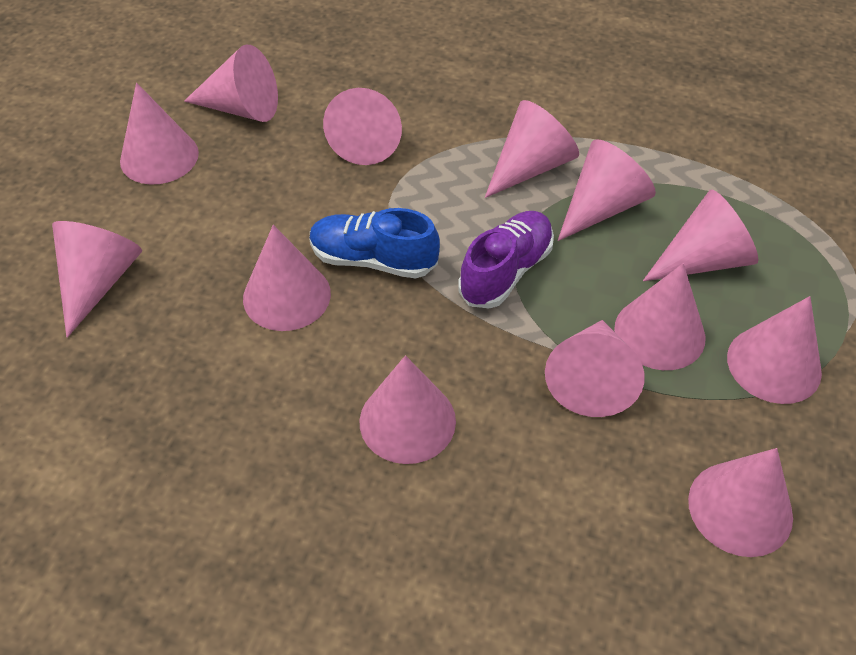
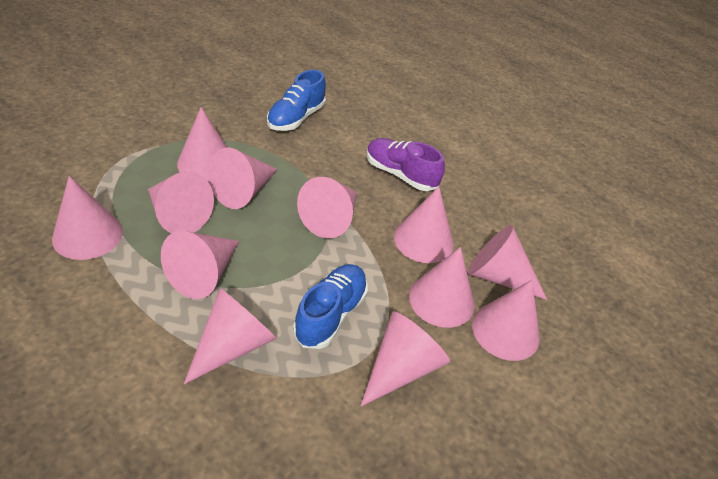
blue shoe: [310,208,440,279] = 1 -> [267,70,326,131] [293,264,368,349] = 2
pink cone: [52,221,142,338] [120,83,199,185] [184,45,278,122] [243,225,331,331] [323,88,402,165] [359,355,456,464] [485,100,579,198] [545,320,645,417] [558,139,656,241] [614,263,705,370] [643,190,758,281] [688,448,793,557] [727,296,822,404] = 13 -> [52,176,123,260] [148,172,214,234] [161,231,239,299] [177,107,227,182] [184,288,277,384] [208,148,277,209] [297,177,357,238] [361,311,450,406] [394,187,454,263] [409,247,474,328] [468,225,547,300] [472,280,540,361] = 12

